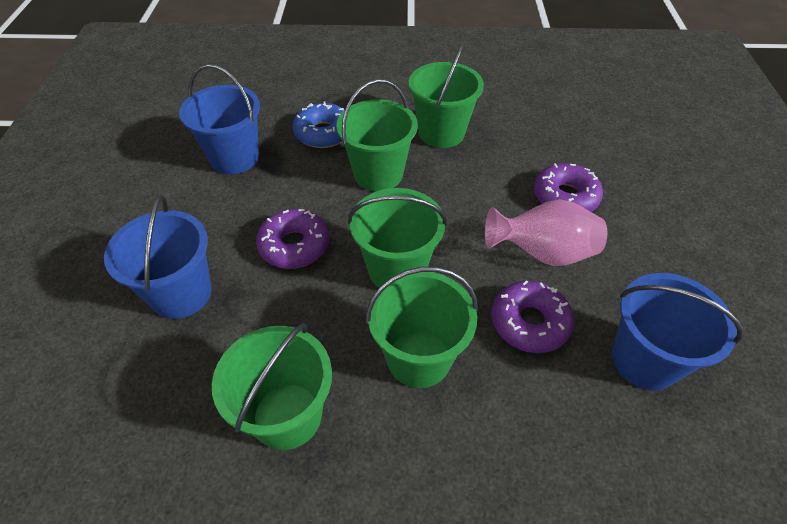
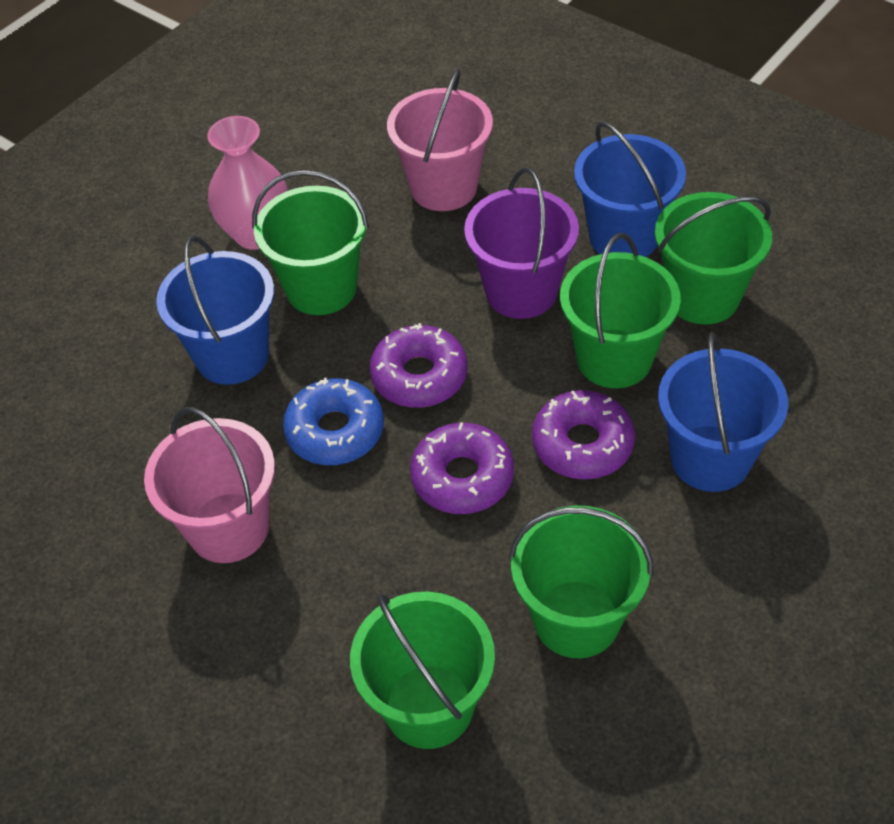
pink bucket: none = 0 -> [144,407,275,563] [387,69,493,211] = 2
purple bucket: none = 0 -> [464,167,579,319] = 1

